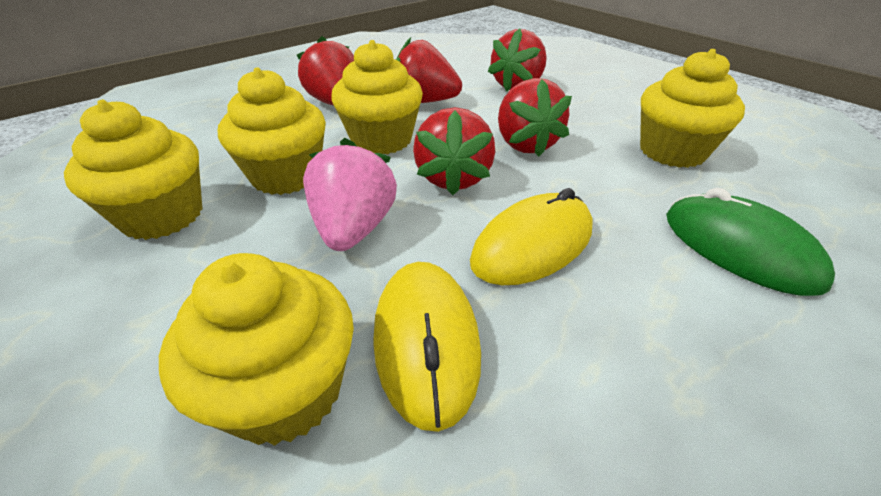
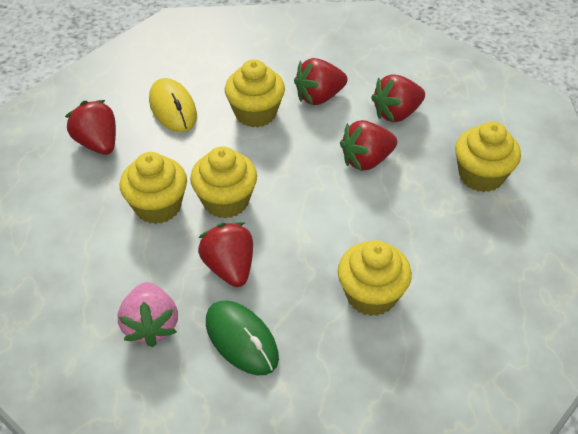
yellow mouse: [373,262,481,432] [470,188,593,285] = 2 -> [149,78,197,132] = 1

